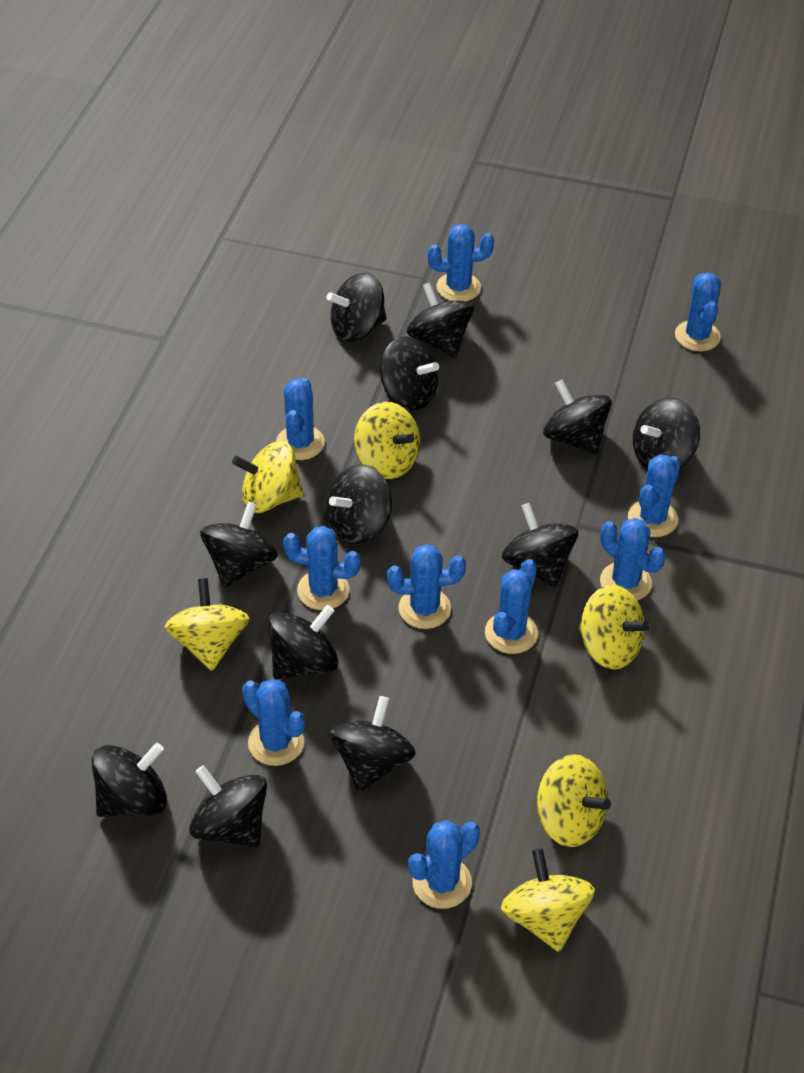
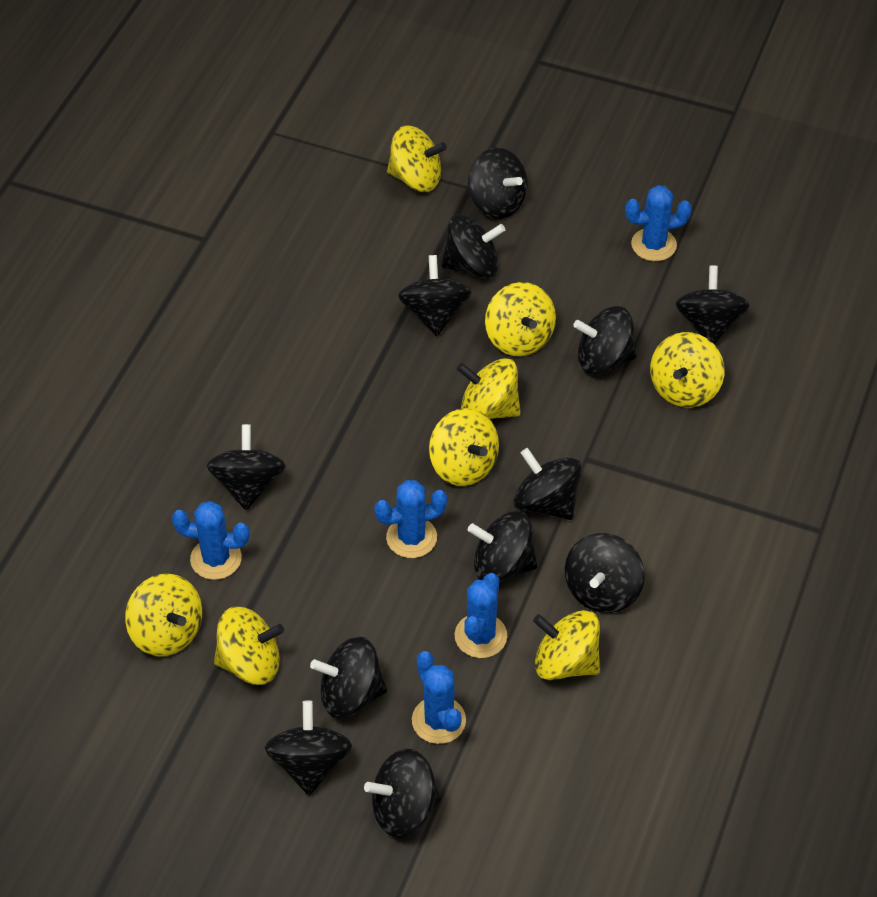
blue cactus: [242,679,305,766] [276,378,325,460] [283,526,361,610] [387,544,466,629] [408,820,480,909] [428,224,494,301] [485,559,538,654] [600,518,666,601] [628,454,681,537] [675,272,721,351] = 10 -> [172,501,250,580] [374,480,447,558] [412,651,466,744] [455,573,507,658] [625,185,692,261] = 5
yellow spinning top: [165,578,250,671] [232,441,304,513] [354,402,420,479] [501,848,595,952] [537,754,611,847] [579,584,650,669] = 6 -> [125,574,202,656] [214,606,284,685] [387,126,447,192] [429,408,499,486] [457,358,521,419] [485,282,556,356] [533,610,600,680] [650,332,724,408] = 8

